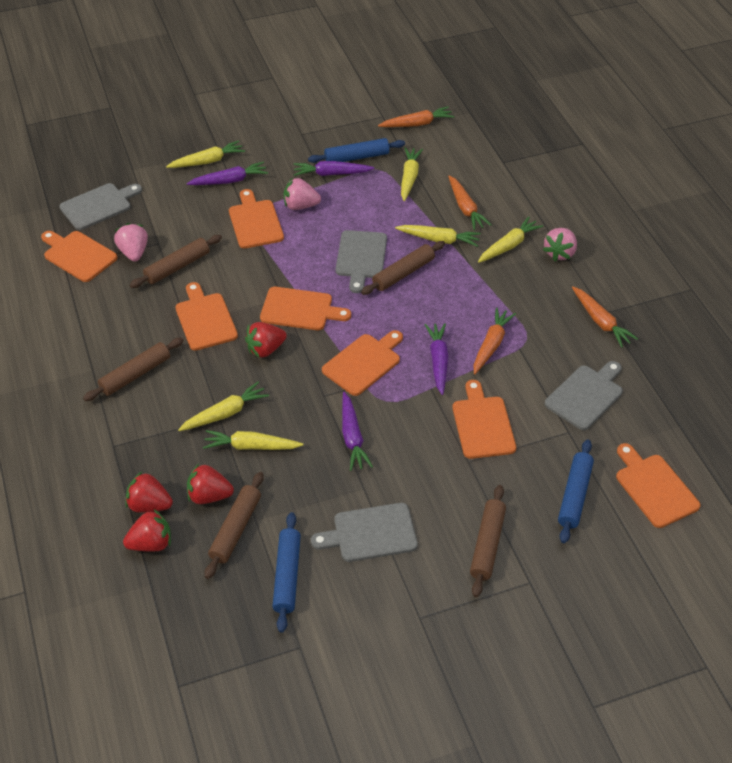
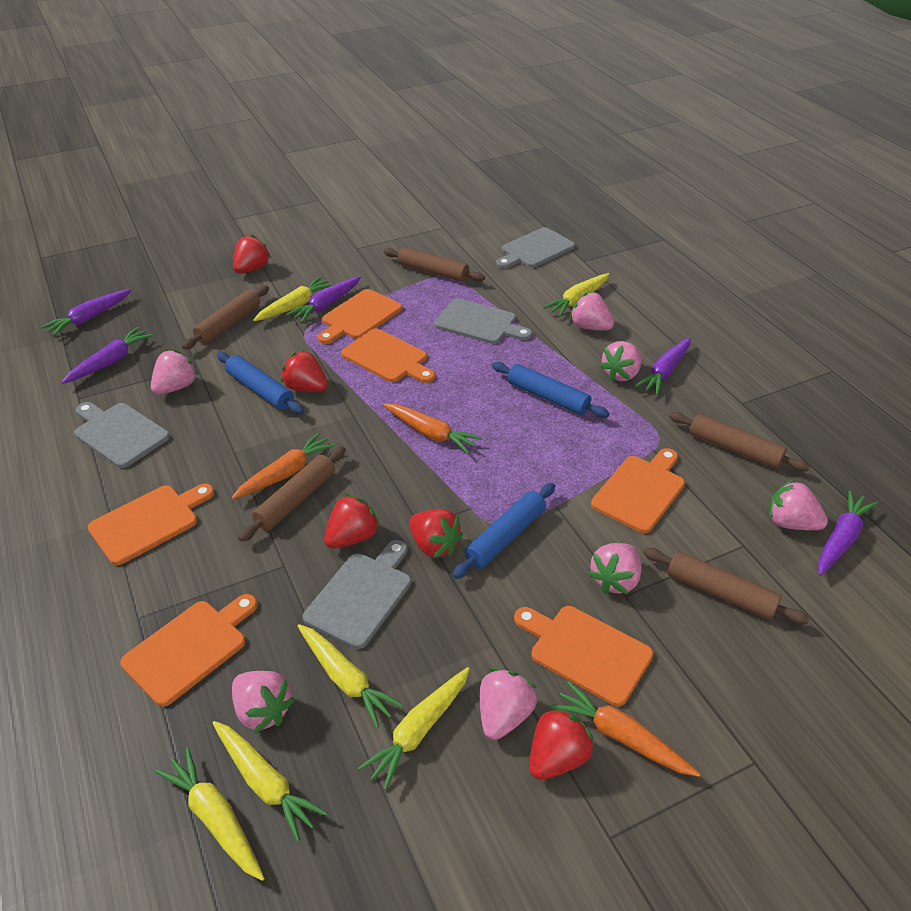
orange carrot: [378,106,454,127] [448,175,491,230] [474,307,516,374] [572,287,638,348] = 4 -> [232,432,336,499] [383,403,482,454] [551,681,700,777] = 3
orange cutting board: [41,231,118,282] [176,282,238,351] [229,189,284,248] [260,287,351,330] [322,330,403,396] [452,380,516,459] [616,443,700,528] = 7 -> [88,484,214,565] [120,594,257,707] [318,289,402,344] [341,329,435,383] [514,606,653,706] [591,448,685,533] = 6
pink strawberry: [114,223,148,262] [284,178,321,210] [543,228,577,261] = 3 -> [151,350,198,395] [232,671,295,733] [480,668,537,740] [570,292,614,331] [588,543,641,594] [600,341,642,382] [769,480,828,530] = 7
purple carrot: [187,162,268,185] [293,161,374,176] [342,392,373,471] [425,323,449,395] = 4 -> [41,289,132,337] [62,327,153,384] [286,276,361,323] [635,337,691,395] [818,490,878,576] = 5
red strawberry: [123,509,171,552] [125,472,173,513] [187,464,234,504] [245,322,287,358] = 4 -> [233,235,271,273] [281,350,328,392] [324,494,380,548] [409,509,463,559] [529,706,595,780] = 5

